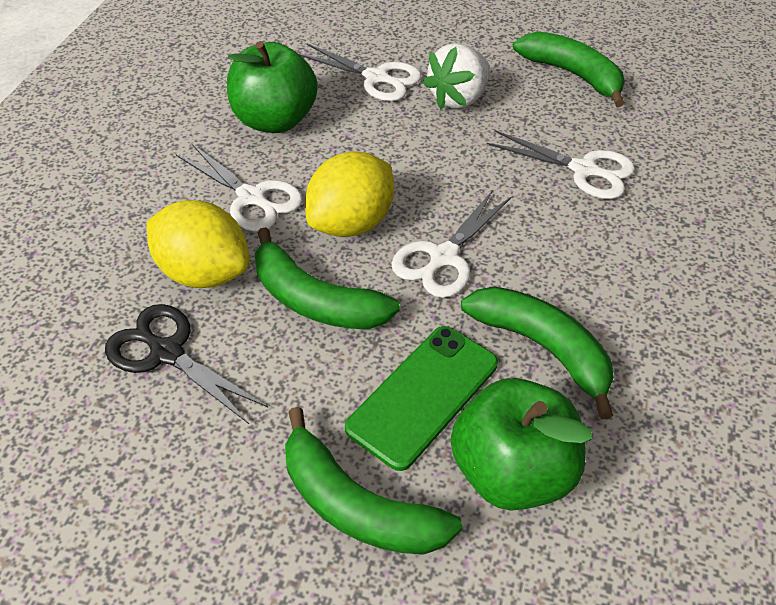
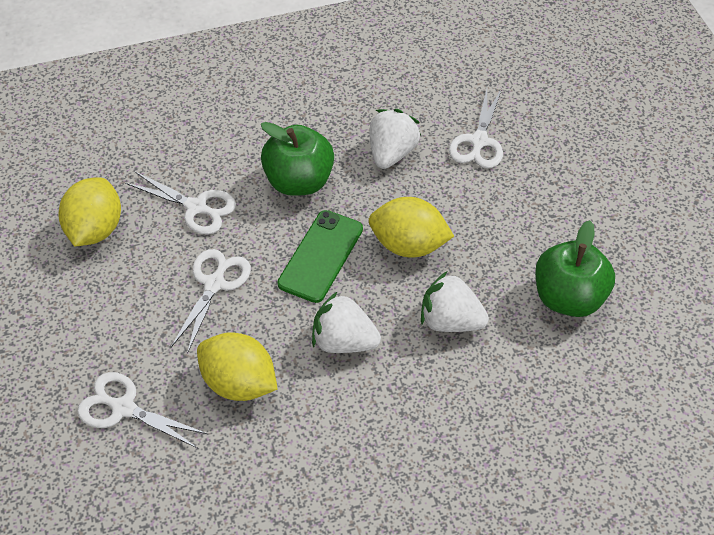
black scissors: [105,304,268,424] = 1 -> none = 0
green banana: [255,227,400,329] [285,407,462,555] [461,286,614,419] [513,31,625,107] = 4 -> none = 0
white strawberry: [423,43,490,109] = 1 -> [312,291,381,353] [369,109,421,169] [421,272,489,332] = 3
yellow lemon: [147,200,250,288] [305,151,394,237] = 2 -> [59,177,121,246] [197,332,278,401] [369,197,454,258] = 3

